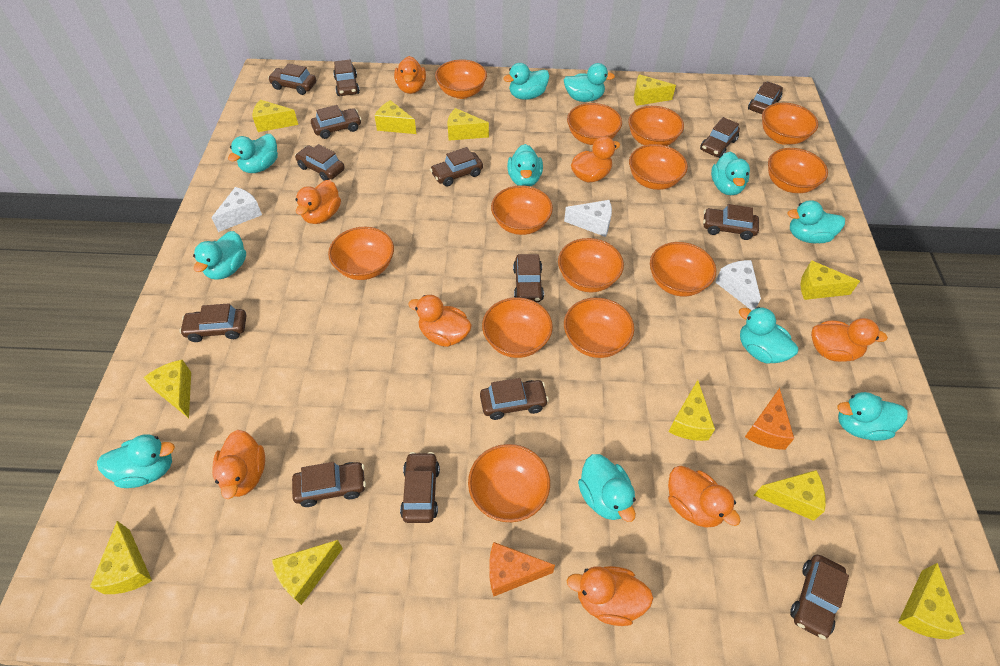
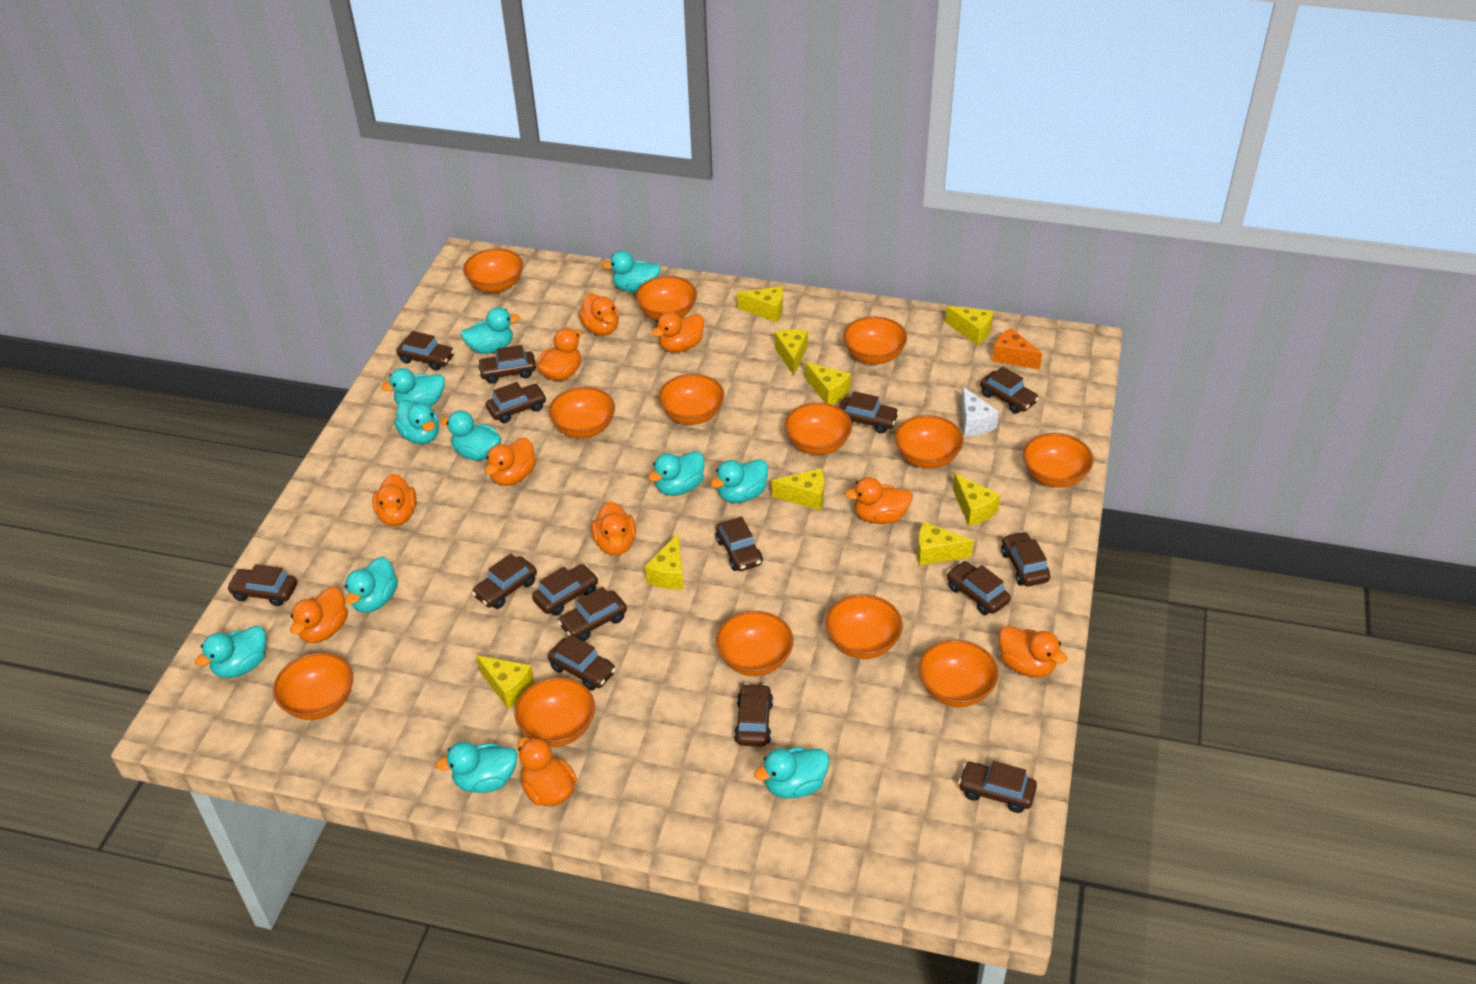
brown car: [179,303,246,342] [268,63,316,95] [292,462,366,507] [295,144,345,181] [311,105,361,139] [333,60,360,96] [400,452,440,523] [430,147,483,187] [480,378,549,420] [513,254,544,302] [700,117,740,158] [703,204,759,240] [748,82,783,114] [790,555,849,639] = 14 -> [227,564,297,606] [396,331,455,371] [472,553,537,609] [477,345,536,384] [486,382,547,423] [532,564,598,616] [548,635,616,691] [558,587,627,641] [716,516,763,571] [734,683,773,747] [839,391,899,433] [947,561,1011,615] [958,761,1037,813] [980,367,1039,414] [1001,531,1050,587] = 15
orange cheese: [489,542,555,597] [745,388,794,450] = 2 -> [992,328,1042,370] = 1
orange duck: [212,430,265,499] [296,180,341,224] [394,56,426,94] [408,295,472,347] [567,566,654,626] [571,136,620,183] [668,466,741,528] [811,318,888,362] = 8 -> [290,587,348,643] [372,474,417,526] [485,438,536,486] [518,737,577,806] [537,328,582,381] [578,293,619,336] [591,501,636,555] [651,312,704,352] [844,477,913,524] [999,626,1068,677] = 10
white cheese: [211,187,262,232] [564,200,612,237] [715,260,761,310] = 3 -> [961,387,999,436] = 1
yellow cheese: [90,521,152,594] [143,360,191,418] [252,100,298,132] [272,540,343,605] [375,100,416,134] [448,108,489,141] [634,74,676,106] [669,380,715,441] [754,470,826,521] [801,260,860,300] [898,563,965,639] = 11 -> [476,655,534,709] [645,533,684,590] [737,287,783,322] [772,468,824,510] [775,329,808,376] [805,362,851,405] [917,522,974,566] [945,306,994,345] [953,473,1000,526] = 9

